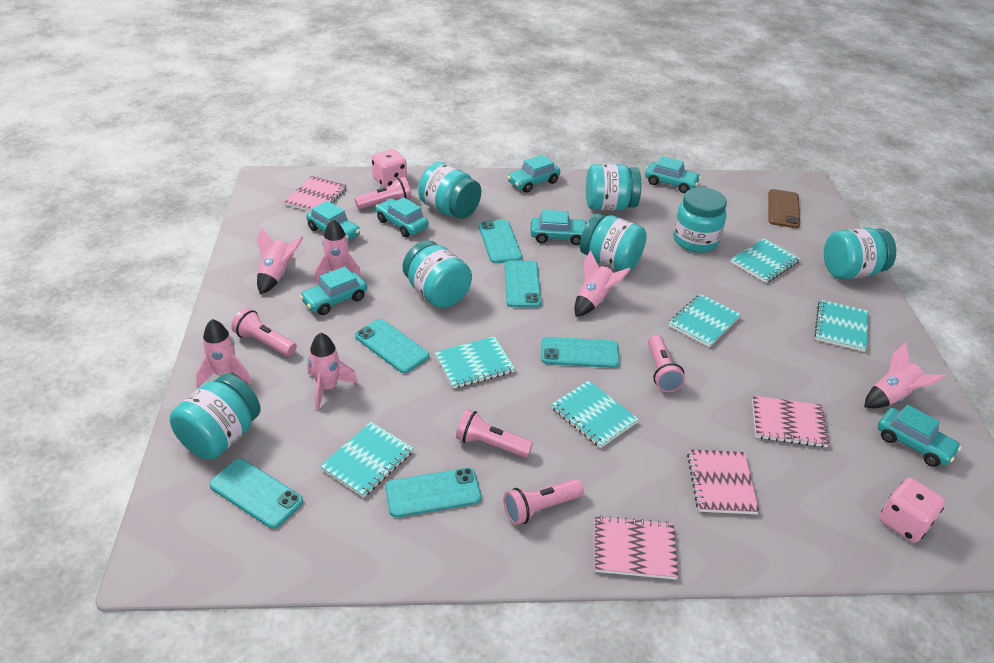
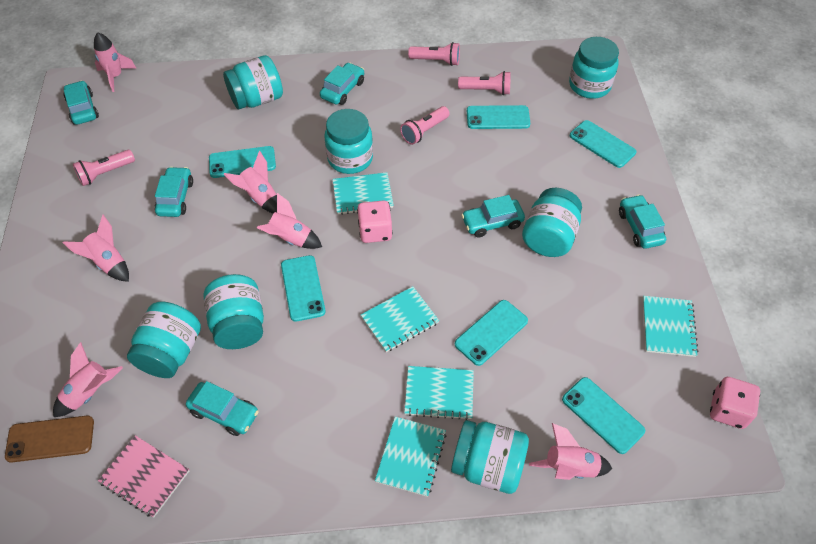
pink flashlight: [231,308,297,356] [355,177,412,209] [456,409,533,458] [504,479,584,525] [648,335,685,392] = 5 -> [73,150,135,186] [400,106,450,145] [408,42,460,66] [458,71,511,95] = 4
pink notebook: [284,176,347,212] [595,515,678,579] [687,449,759,514] [752,396,829,447] = 4 -> [98,435,189,518] = 1
turquoise car: [300,267,367,315] [306,201,360,241] [376,197,429,237] [507,155,560,193] [531,210,587,245] [645,156,701,193] [878,405,961,467] = 7 -> [63,80,99,125] [155,167,193,217] [186,381,259,436] [320,63,364,105] [461,195,525,238] [619,194,666,249] = 6
turquoise notebook: [320,422,414,498] [435,336,515,389] [551,381,639,448] [668,294,741,347] [731,238,800,283] [814,300,868,352] = 6 -> [333,172,394,215] [361,286,439,352] [375,417,446,497] [404,366,474,420] [643,296,698,357] = 5

